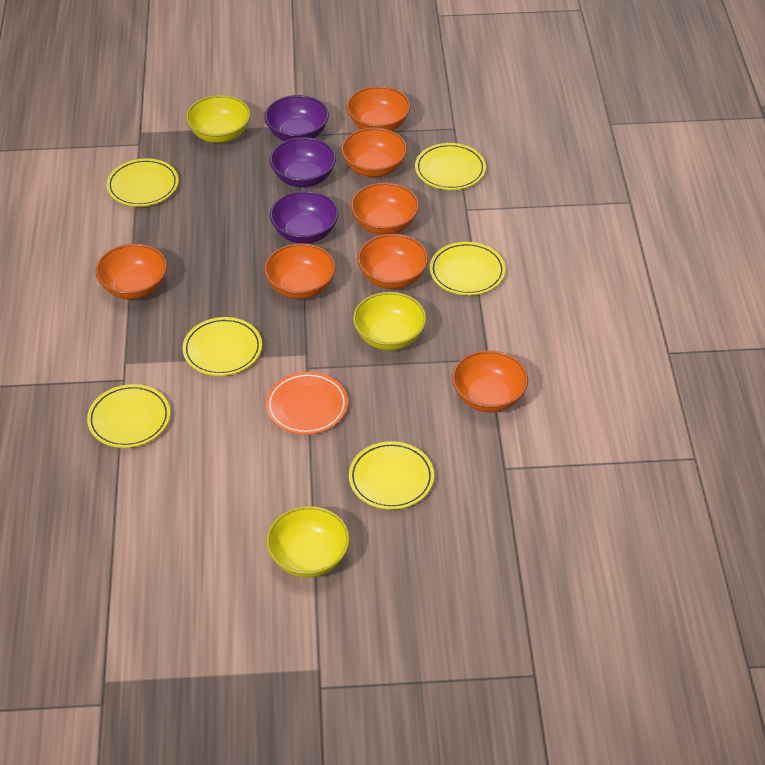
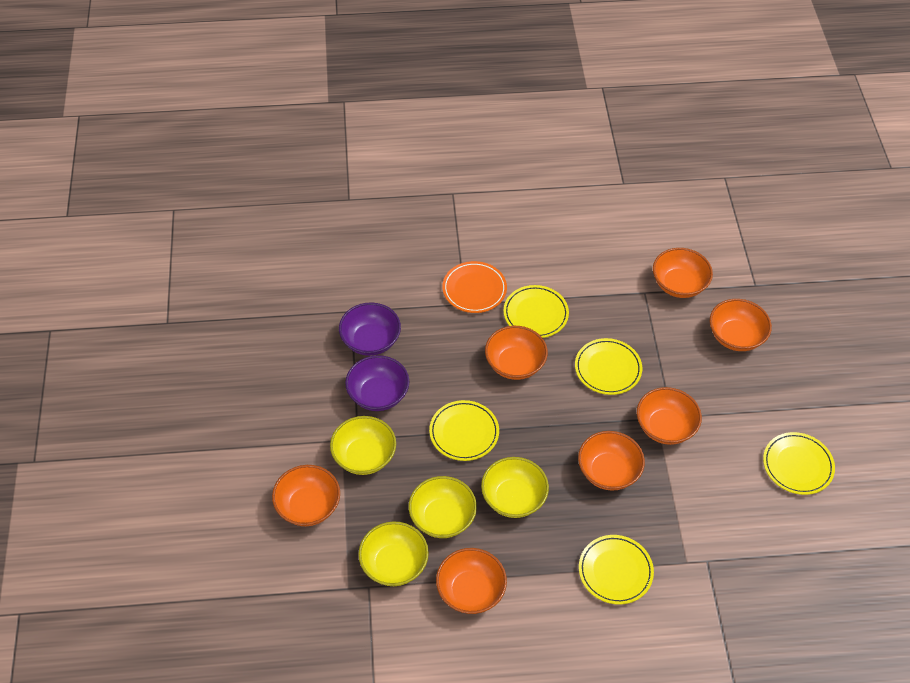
purple bowl: [264,95,329,141] [270,137,336,187] [270,191,338,243] = 3 -> [339,303,401,356] [345,355,410,411] = 2
yellow bowl: [186,95,250,143] [266,506,350,578] [353,292,426,350] = 3 -> [330,416,396,475] [358,521,429,586] [409,476,477,538] [481,457,549,518] = 4
yellow plate: [87,384,170,448] [107,158,179,207] [182,317,262,376] [349,441,434,510] [415,143,486,190] [430,242,505,295] = 6 -> [429,400,499,461] [503,285,569,338] [575,338,642,395] [579,535,654,605] [763,432,835,495] = 5

